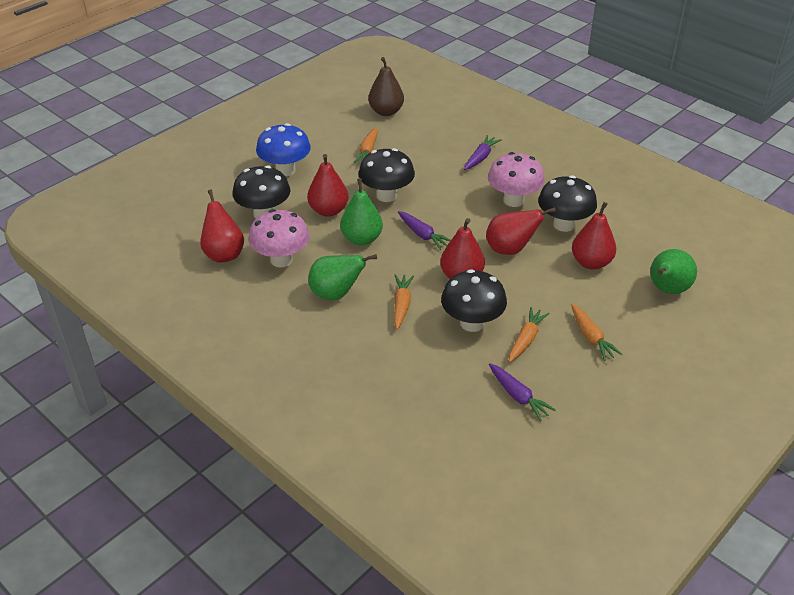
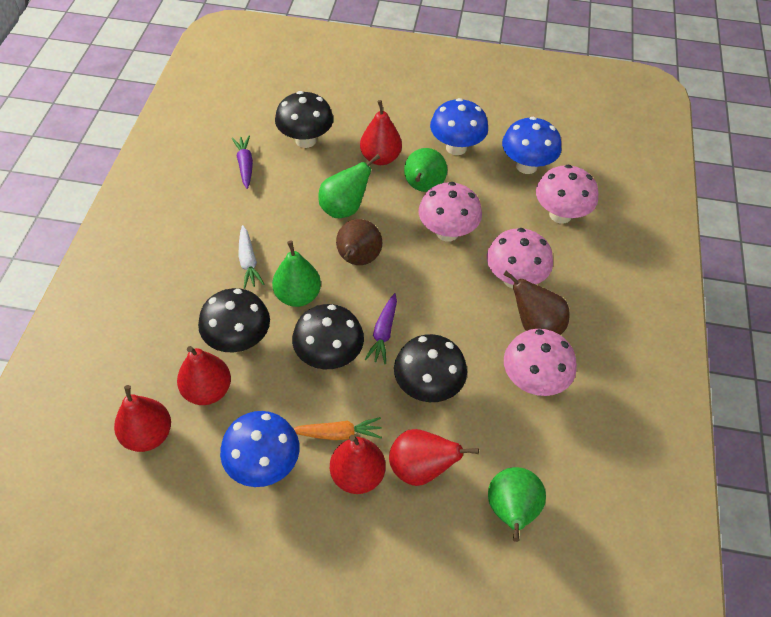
blue mushroom: [256,123,311,176] = 1 -> [220,411,300,487] [430,98,488,155] [502,117,562,174] = 3
brown pear: [368,57,404,116] = 1 -> [336,219,382,265] [503,271,570,335] = 2
green pear: [308,254,377,300] [340,178,383,246] [650,249,697,294] = 3 -> [272,241,321,307] [318,154,380,218] [404,148,447,192] [488,467,546,542] = 4
orange carrot: [353,127,378,163] [394,274,414,330] [509,307,550,362] [571,304,622,361] = 4 -> [293,417,382,440] = 1
pink mushroom: [248,209,310,267] [488,152,545,207] = 2 -> [419,182,482,242] [487,228,553,289] [504,329,577,396] [536,165,598,224] = 4
purple carrot: [398,211,451,250] [464,135,502,170] [489,363,556,421] = 3 -> [232,136,253,189] [364,293,397,364] = 2
white carrot: none = 0 -> [238,225,264,289] = 1

